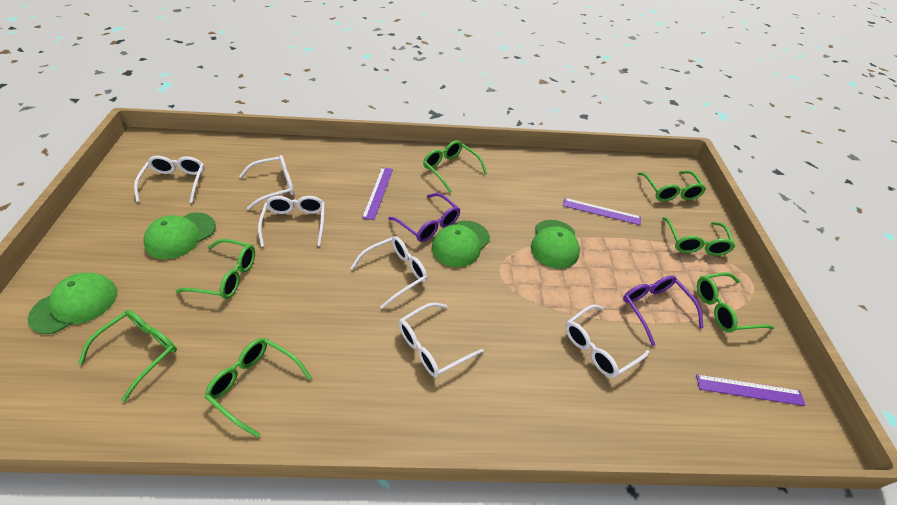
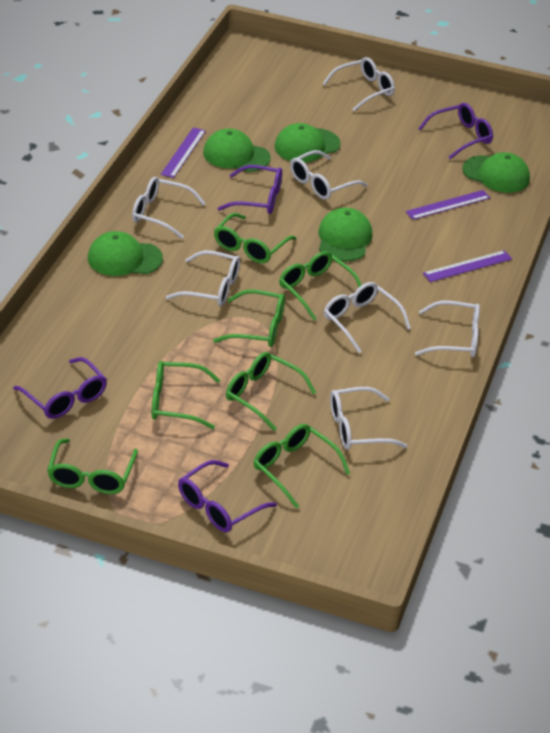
green cap: [28,273,117,334] [144,212,216,259] [432,221,490,267] [531,220,580,269] = 4 -> [88,231,163,276] [203,128,270,172] [274,123,341,163] [318,208,372,262] [463,152,530,193] = 5
purple glasses: [388,193,460,242] [623,275,704,346] = 2 -> [13,357,107,419] [178,460,277,532] [217,165,282,214] [418,103,493,159] = 4
white glasses: [134,156,205,203] [239,155,294,210] [258,196,325,247] [351,236,427,309] [399,302,484,377] [565,304,650,378] = 6 -> [132,176,206,239] [166,250,240,306] [290,150,368,200] [323,57,395,111] [324,282,411,353] [330,387,408,450] [415,301,480,357] = 7

